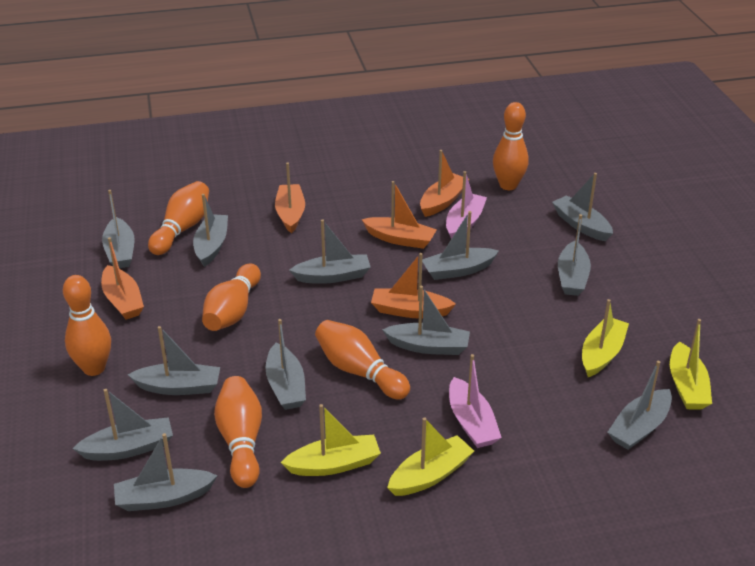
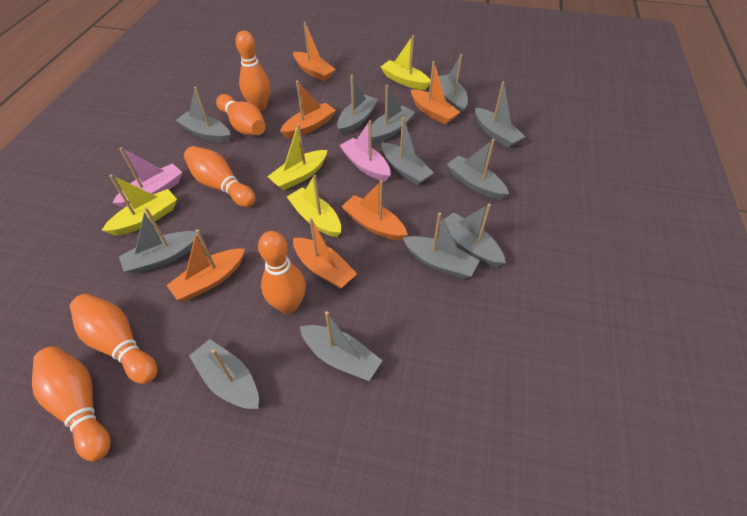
orange boat: [101,237,144,319] [275,163,305,233] [361,181,437,249] [371,253,456,318] [420,150,469,217] = 5 -> [166,229,245,301] [280,81,336,138] [293,22,336,81] [293,218,357,289] [341,180,408,240] [411,61,460,125] = 6

